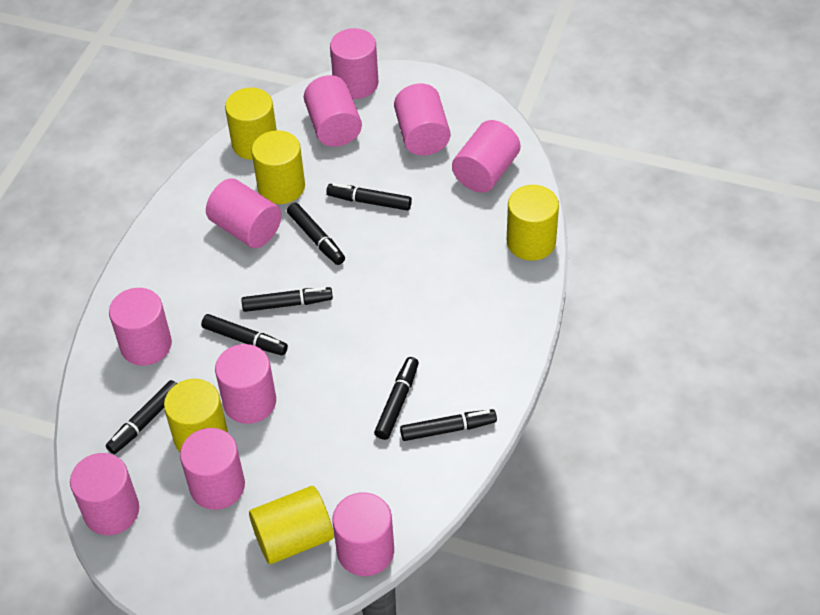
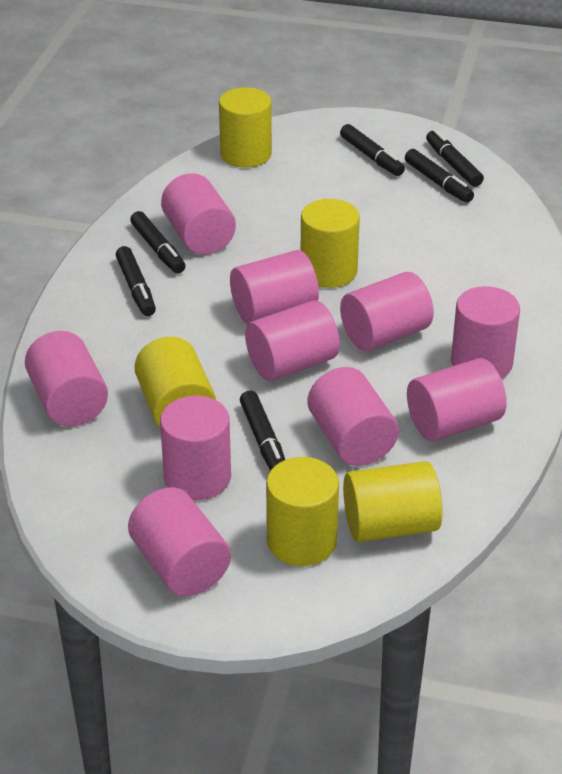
black marker: [106,380,177,454] [201,314,288,356] [241,287,333,312] [287,203,345,265] [326,183,412,211] [374,357,419,440] [400,409,497,441] = 7 -> [116,246,156,316] [130,211,185,274] [240,391,285,471] [340,124,405,176] [405,149,474,203] [426,130,484,187] = 6

